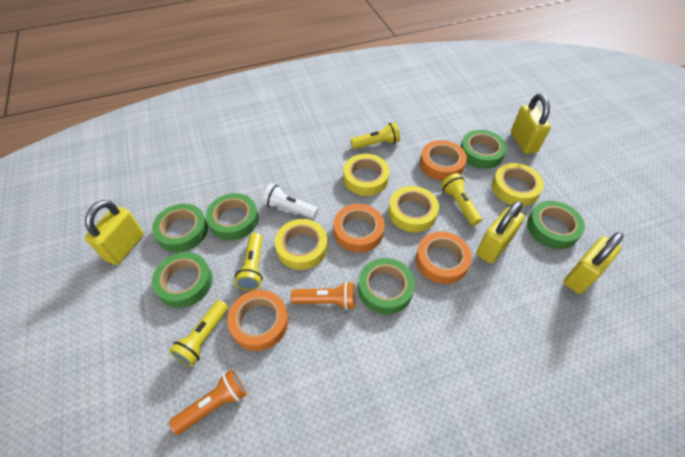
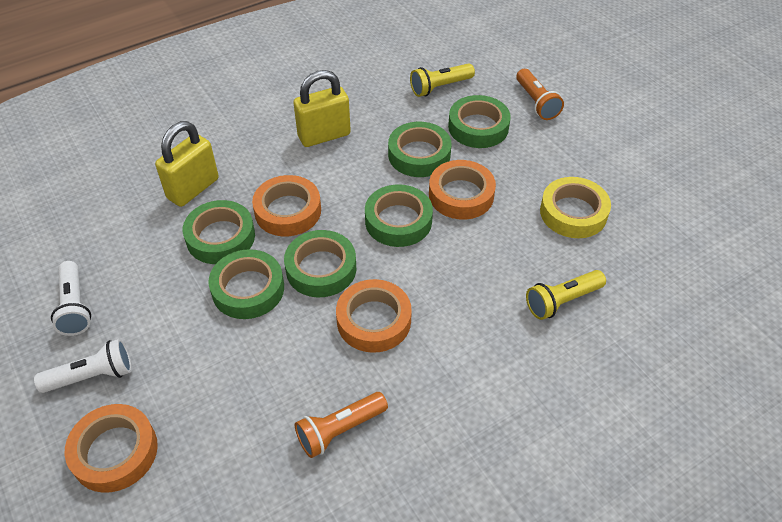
white flashlight: [262,184,318,219] = 1 -> [34,339,132,393] [51,261,91,336] = 2
yellow flashlight: [169,300,228,367] [235,233,263,291] [350,123,400,149] [441,173,482,226] = 4 -> [410,63,475,97] [526,270,606,320] = 2
yellow padlock: [85,200,144,265] [476,201,525,263] [511,94,551,154] [564,232,624,294] = 4 -> [155,121,219,207] [293,70,351,147] = 2
yellow tape: [275,219,328,270] [343,154,390,196] [388,186,439,232] [492,163,544,206] = 4 -> [540,177,611,238] = 1

